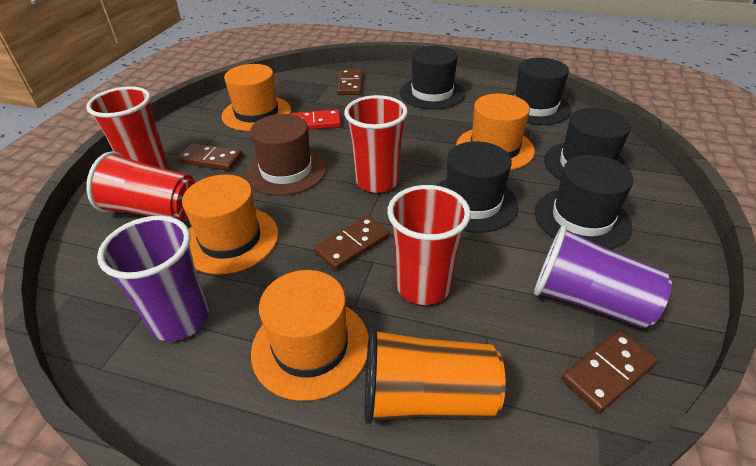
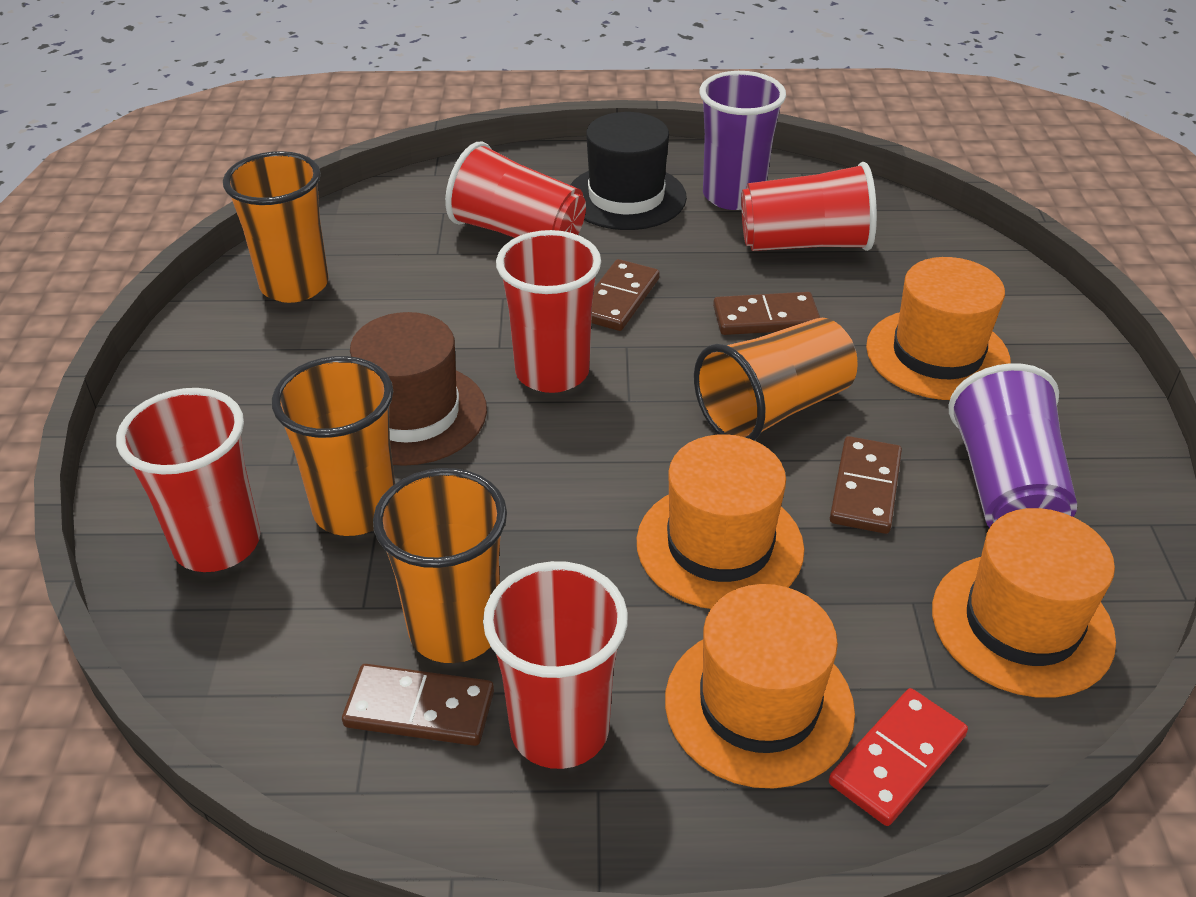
black hat: [400,46,465,109] [436,141,518,233] [508,58,571,125] [535,155,634,249] [544,108,631,180] = 5 -> [570,112,687,230] = 1
orange cup: [365,327,506,424] = 1 -> [223,151,329,303] [272,356,395,536] [373,468,507,663] [694,318,858,440] = 4
red cup: [86,86,168,169] [86,151,196,222] [344,95,408,193] [387,185,471,305] = 4 -> [116,388,260,572] [445,142,586,238] [483,561,628,769] [496,230,601,393] [741,162,877,251] = 5

